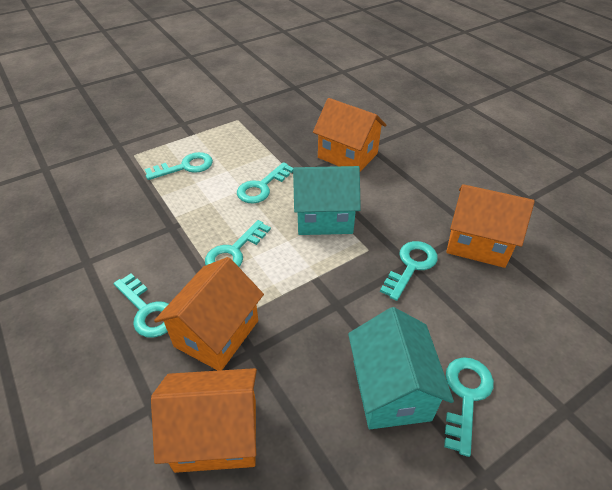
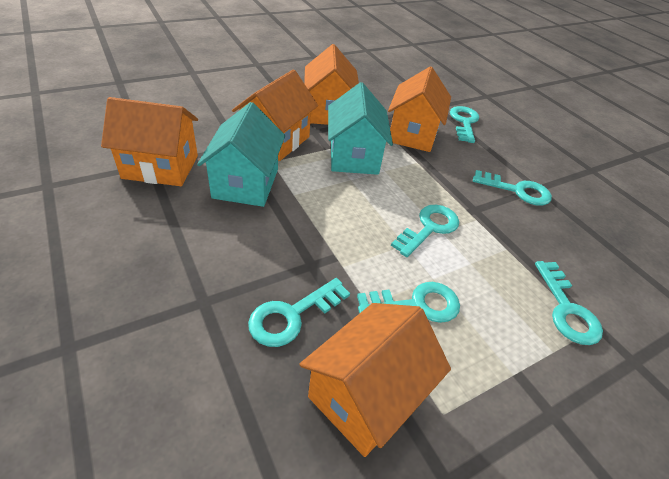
orange house: [151,368,257,473] [154,257,264,371] [313,98,386,171] [446,184,535,268] = 4 -> [101,97,198,186] [232,69,318,161] [299,303,451,457] [304,44,359,125] [388,66,451,152] = 5

